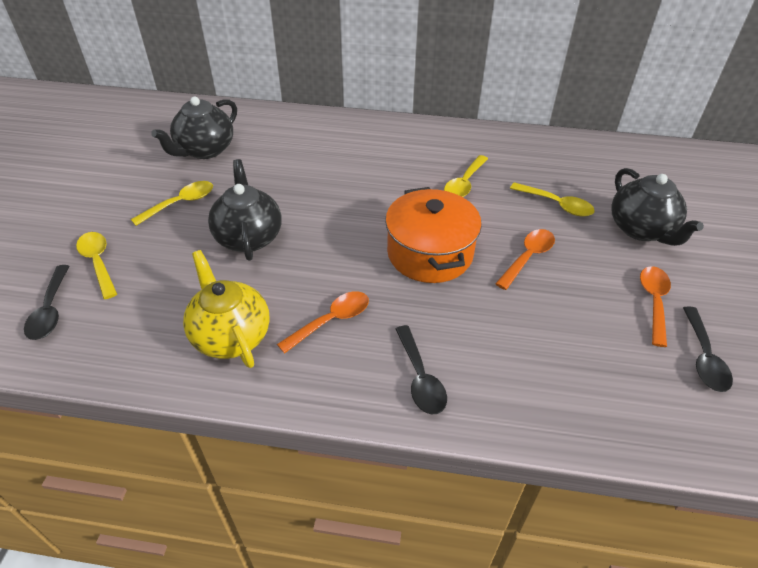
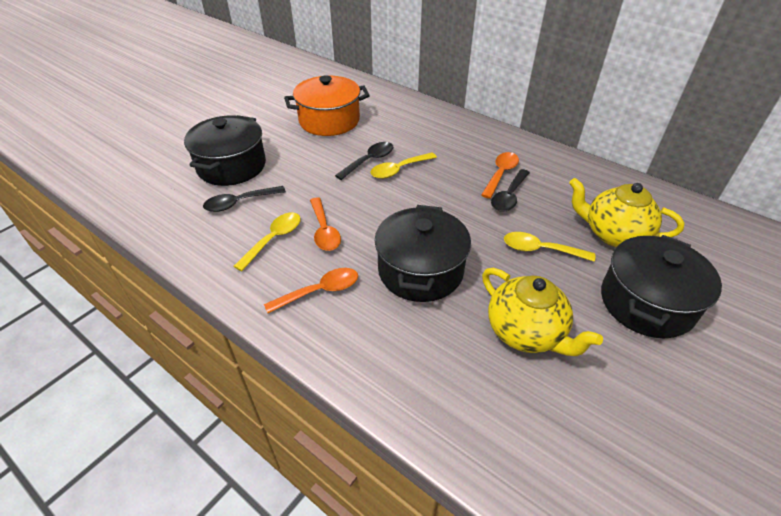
black pot: none = 0 -> [184,115,266,186] [375,205,471,302] [601,235,722,338] = 3
black teapot: [151,97,237,159] [208,159,281,261] [611,168,704,246] = 3 -> none = 0
yellow spoon: [76,232,117,299] [131,181,213,226] [444,155,488,197] [510,182,595,216] = 4 -> [233,212,301,271] [371,153,437,179] [504,232,595,262] = 3
yellow teapot: [183,250,270,368] = 1 -> [482,268,603,356] [569,178,684,247] = 2

